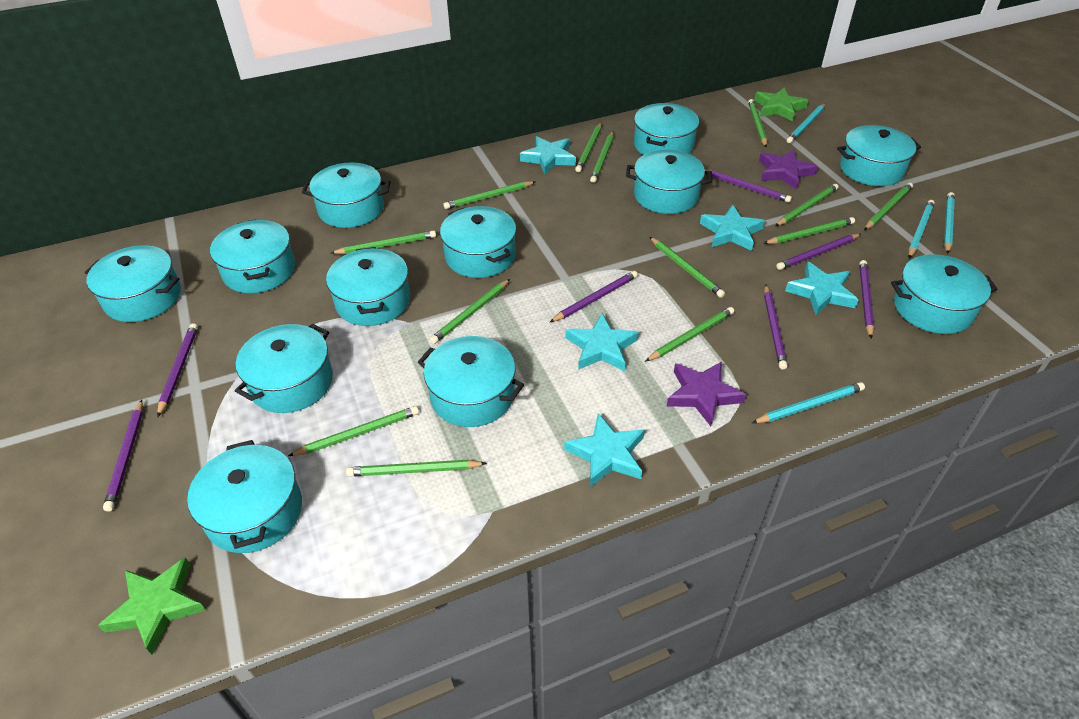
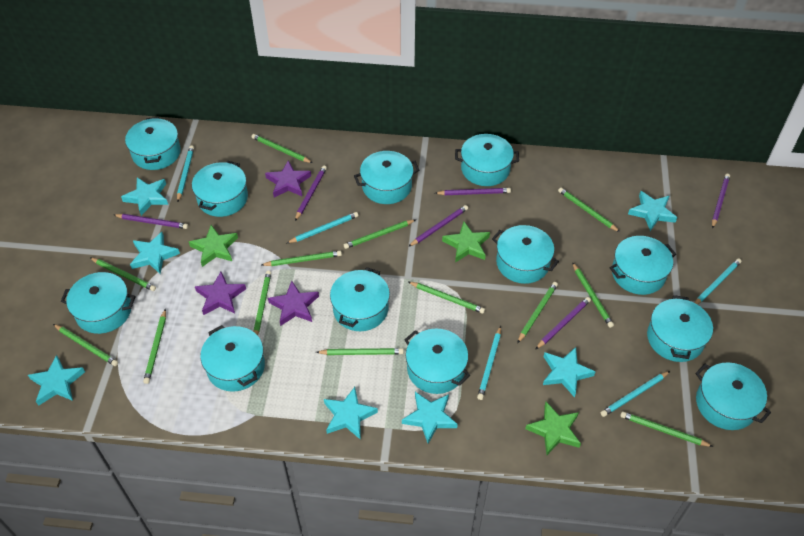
green star: [98,557,206,655] [754,87,808,122] = 2 -> [189,225,238,267] [442,222,490,263] [525,402,581,455] = 3
purple pencil: [103,400,143,511] [157,323,198,417] [550,271,638,322] [705,169,792,203] [764,285,788,370] [776,234,861,270] [859,260,874,338] = 7 -> [114,214,188,229] [295,166,327,221] [408,205,468,247] [435,188,511,195] [535,297,591,350] [712,174,730,229] = 6
purple star: [667,361,746,426] [759,149,818,190] = 2 -> [195,272,246,315] [265,160,311,197] [268,281,319,326] = 3
turquoise pencil: [752,382,865,423] [787,103,825,143] [908,200,935,258] [944,192,955,254] = 4 -> [177,145,194,202] [287,212,358,243] [477,326,501,400] [600,371,670,417] [694,258,741,305] = 5
turquoise star: [520,136,576,174] [564,413,645,487] [565,313,639,371] [700,205,765,251] [785,262,858,315] = 5 -> [28,355,85,406] [121,178,168,216] [130,232,180,274] [324,387,378,440] [402,392,458,444] [543,347,596,398] [628,191,677,231] = 7

